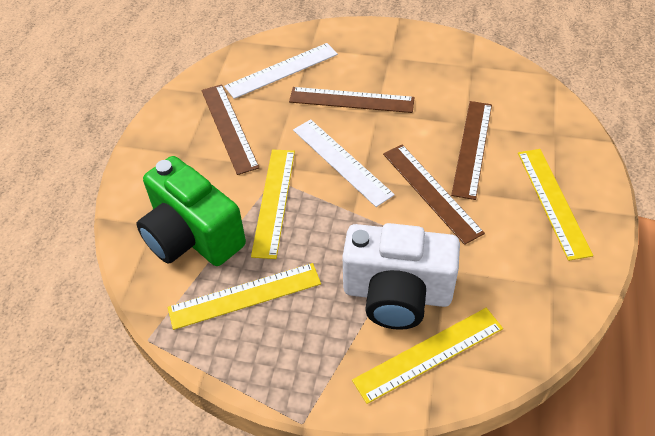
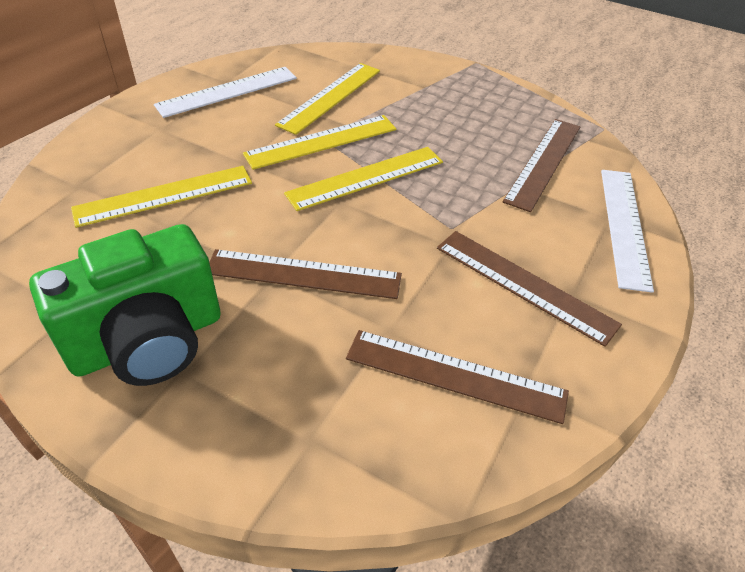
white camera: [343,223,460,330] = 1 -> none = 0

